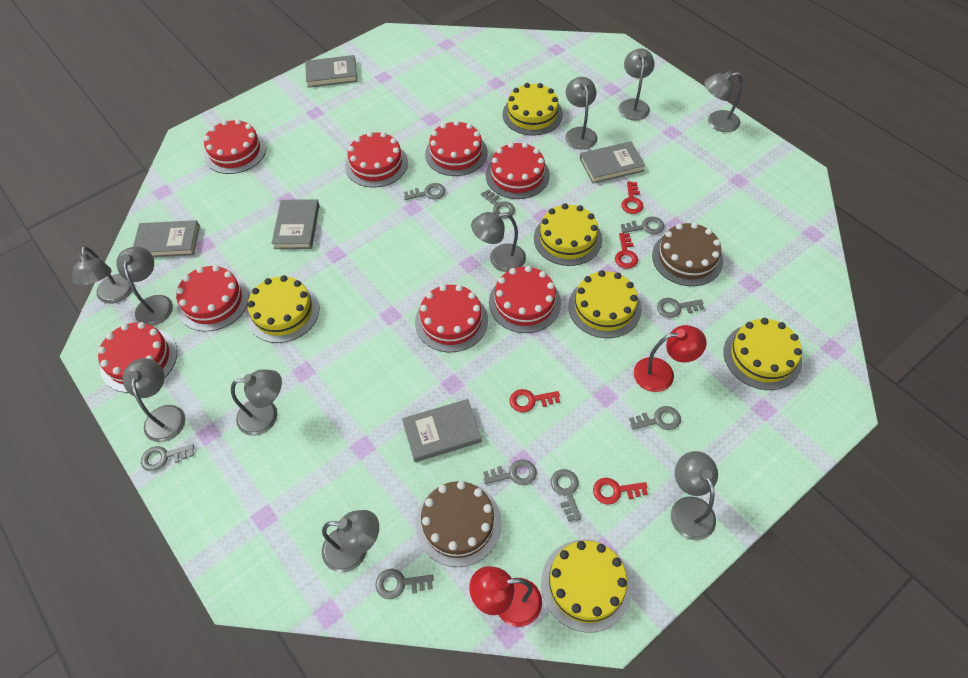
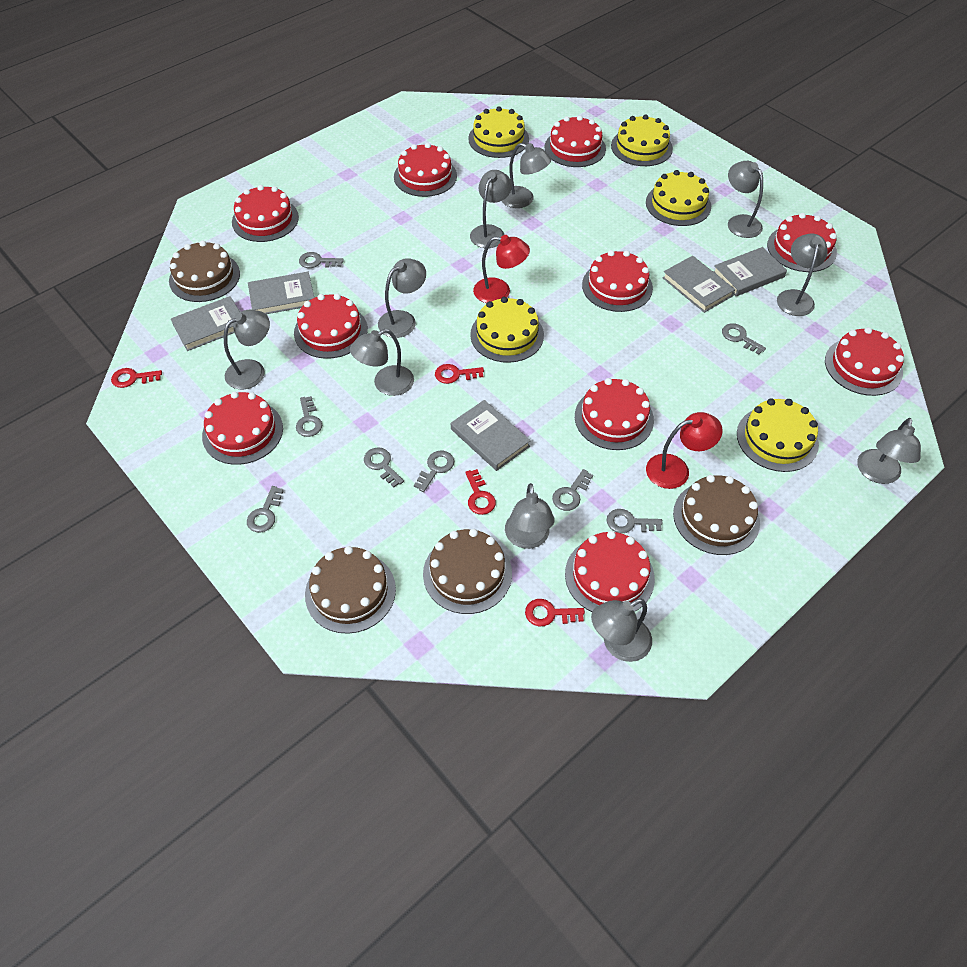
brown cake: [415,481,502,567] [652,222,723,286] = 2 -> [169,240,240,302] [305,546,396,634] [423,529,512,614] [673,475,760,555] = 4
grey key: [141,444,194,471] [375,569,434,599] [404,183,446,200] [481,189,515,219] [483,459,537,485] [551,469,581,522] [621,217,664,234] [629,406,681,430] [657,298,704,318] = 9 -> [247,486,284,532] [296,396,322,437] [299,252,344,268] [364,447,404,488] [414,451,454,492] [552,469,593,511] [606,509,663,533] [722,323,766,355] = 8
red cake: [98,322,177,393] [176,265,249,331] [204,119,266,174] [345,132,408,188] [415,285,488,352] [425,120,487,176] [486,142,550,199] [489,266,561,333] = 8 -> [202,391,283,465] [232,185,299,242] [294,294,368,359] [394,143,457,197] [545,115,606,167] [565,531,655,612] [575,378,654,450] [582,250,653,312] [767,213,837,272] [825,327,904,396] = 10
yellow cake: [247,275,319,343] [503,83,563,135] [534,203,602,266] [541,540,632,633] [568,270,642,338] [723,318,802,390] = 6 -> [468,106,529,158] [470,297,544,363] [611,114,673,166] [646,170,711,226] [737,398,819,472] = 5

